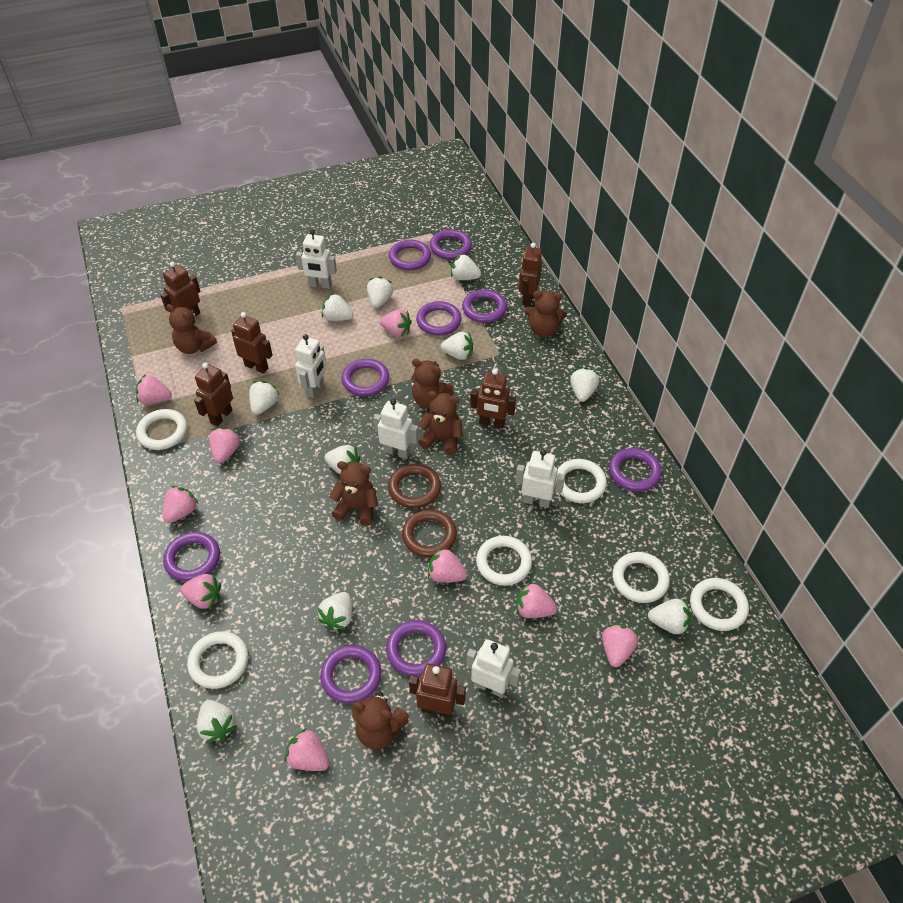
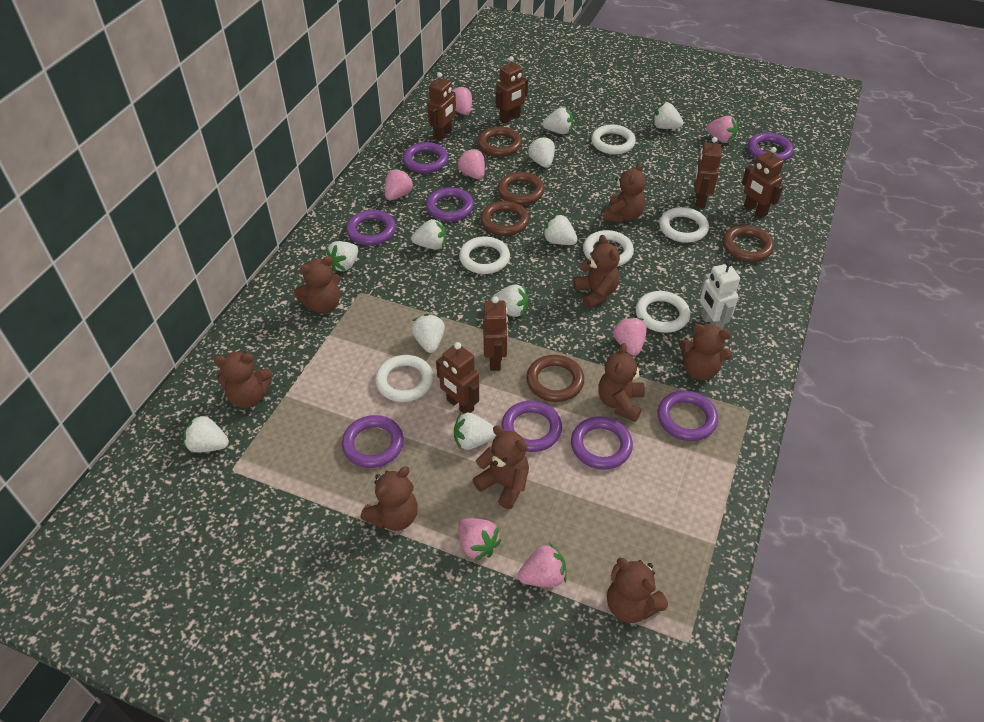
brown ring: [388,464,441,508] [402,509,457,558] = 2 -> [478,127,522,157] [481,201,529,236] [497,172,545,205] [526,355,584,402] [723,225,774,262] = 5
brown teddy bear: [166,304,217,354] [330,461,378,526] [352,693,409,749] [411,359,454,408] [418,391,463,455] [525,291,567,337] = 6 -> [214,351,272,408] [294,256,341,314] [360,466,418,531] [472,425,529,509] [573,235,620,309] [598,343,645,422] [603,162,646,223] [607,558,668,623] [679,324,732,380] = 9
pink strawberry: [136,374,172,404] [163,486,199,523] [180,574,221,609] [209,427,241,463] [285,728,330,771] [380,309,412,337] [428,547,467,583] [517,582,557,618] [602,624,638,667] = 9 -> [385,168,415,200] [452,85,472,115] [457,148,485,179] [458,518,502,561] [518,543,567,587] [612,316,647,356] [706,116,738,143] = 7
purple ring: [163,532,220,582] [320,645,382,704] [341,359,389,396] [386,620,446,676] [389,240,431,270] [416,301,462,336] [430,229,472,260] [462,289,507,323] [609,448,662,492] = 9 -> [342,415,404,468] [346,210,396,245] [403,142,448,173] [426,187,474,222] [501,401,562,452] [571,416,633,470] [658,391,718,441] [748,133,793,161] = 8
white robot: [295,334,327,398] [296,229,337,289] [374,399,419,459] [466,639,521,698] [515,449,565,508] = 5 -> [700,260,740,330] = 1

